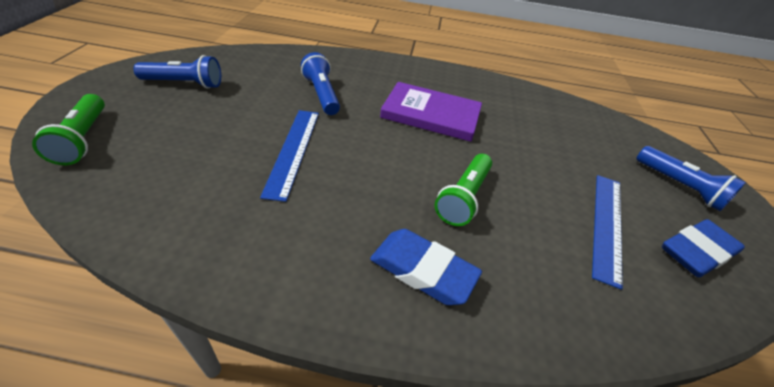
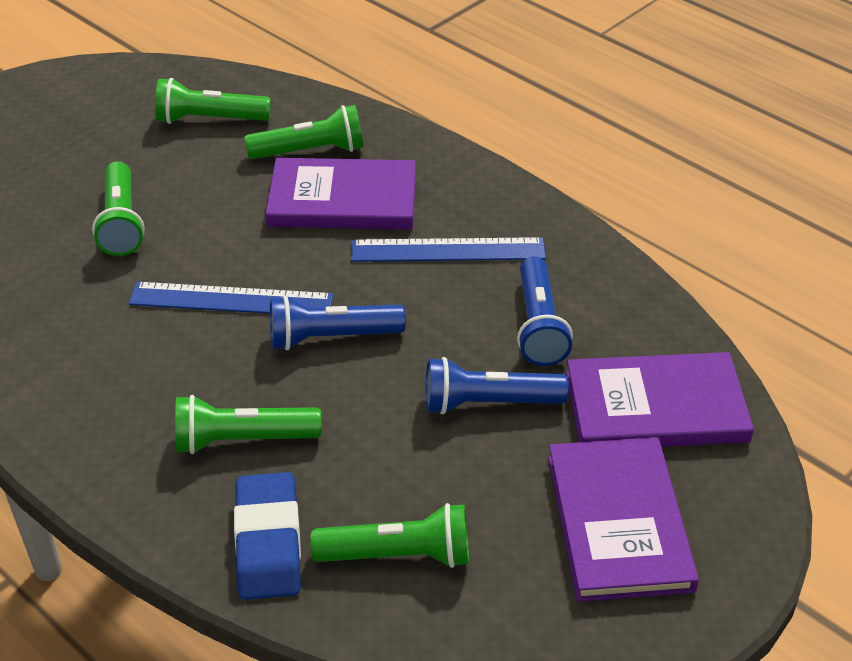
blue eraser: [370,229,482,305] [662,219,745,277] = 2 -> [234,472,301,600] = 1
green flashlight: [32,94,105,165] [435,154,492,226] = 2 -> [92,161,145,256] [155,78,271,124] [175,395,322,454] [245,105,363,159] [310,503,469,568] = 5
purple book: [380,82,482,142] = 1 -> [266,158,416,230] [548,437,699,602] [566,352,754,447] = 3

